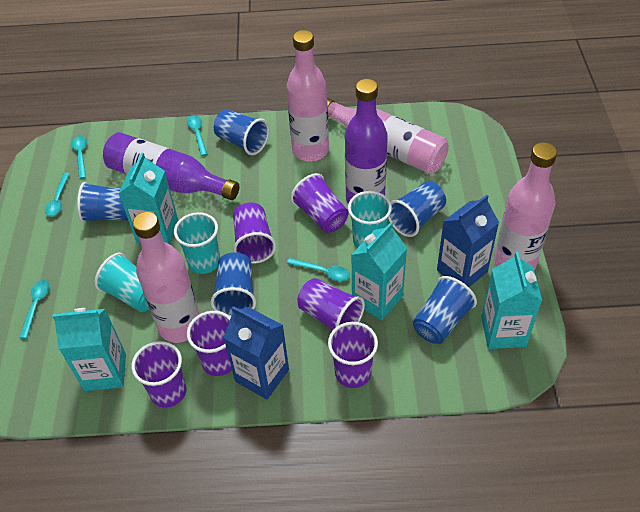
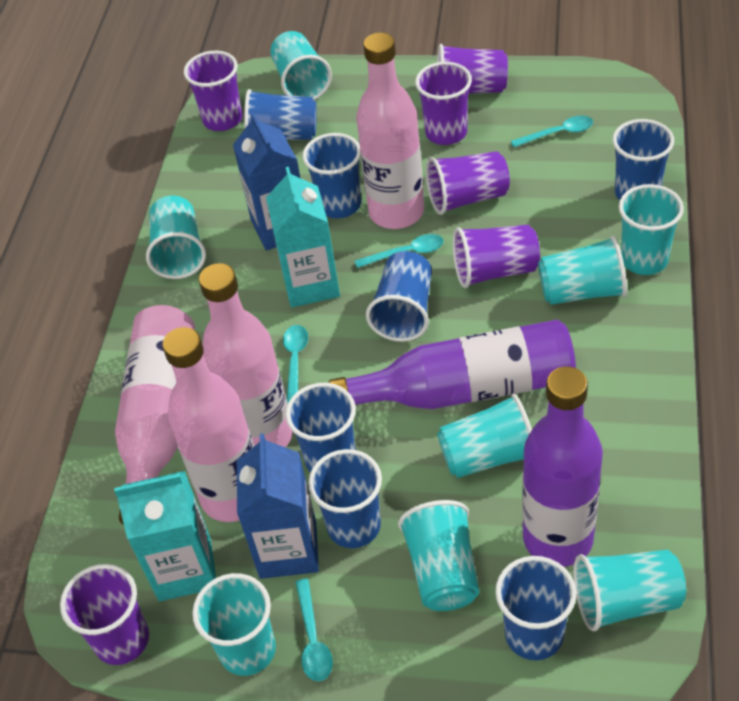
blue cup: [77,182,128,223] [210,252,256,317] [214,109,269,155] [388,181,446,237] [413,276,477,344] = 5 -> [244,89,317,140] [286,383,356,472] [303,133,361,218] [308,449,382,548] [366,251,432,342] [495,556,576,660] [612,119,674,200] = 7
turquoise carton: [52,308,126,391] [119,153,179,245] [351,222,407,320] [481,252,542,349] = 4 -> [114,471,216,601] [266,167,340,308] = 2
turquoise cup: [94,253,149,312] [174,212,220,274] [348,191,392,248] = 3 -> [146,196,206,279] [192,573,276,676] [270,31,332,100] [398,500,479,611] [437,394,532,478] [538,236,627,305] [574,550,686,631] [618,184,684,275] = 8
turquoise spoon: [19,280,49,339] [45,173,70,216] [72,136,87,179] [187,115,207,156] [287,258,350,281] = 5 -> [283,325,308,403] [296,579,333,681] [355,234,444,268] [511,116,593,147] = 4

